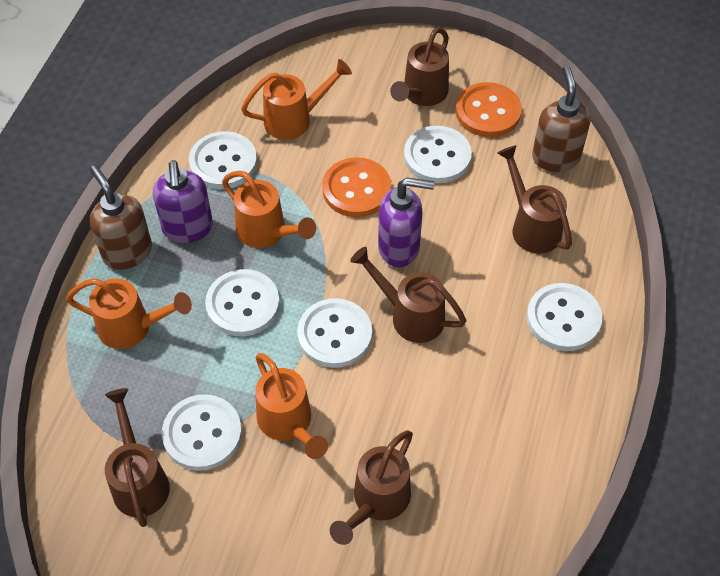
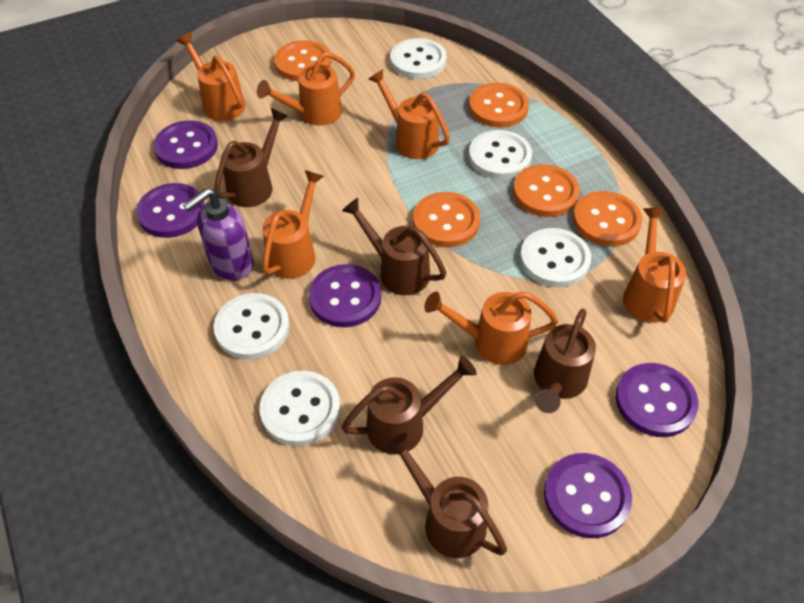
brown soap dispenser: [90,165,152,270] [532,66,591,172] = 2 -> none = 0
orange button: [322,157,391,217] [456,82,522,137] = 2 -> [274,40,331,81] [413,192,480,247] [469,83,529,128] [513,164,580,217] [573,191,642,246] = 5
orange watering can: [66,278,192,349] [222,171,316,248] [241,59,352,140] [255,353,328,459] = 4 -> [176,33,245,121] [257,52,355,126] [262,170,324,279] [368,69,450,159] [424,291,558,365] [623,208,686,323] = 6
purple button: none = 0 -> [136,183,205,238] [154,121,218,169] [309,264,381,327] [544,453,632,538] [615,363,699,437] = 5
purple soap dispenser: [153,160,213,243] [378,177,435,267] = 2 -> [183,188,254,280] = 1
white button: [162,394,242,471] [189,131,257,189] [205,269,280,336] [297,298,372,368] [404,126,472,183] [527,283,602,351] = 6 -> [214,293,290,359] [260,371,340,446] [390,38,447,79] [469,130,532,179] [520,228,591,287] = 5

